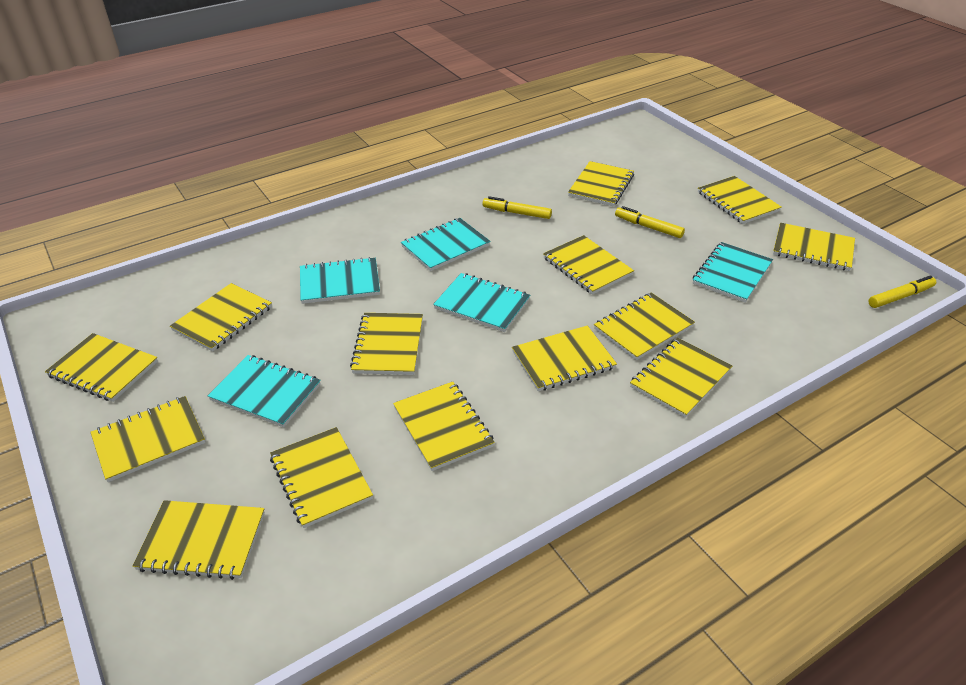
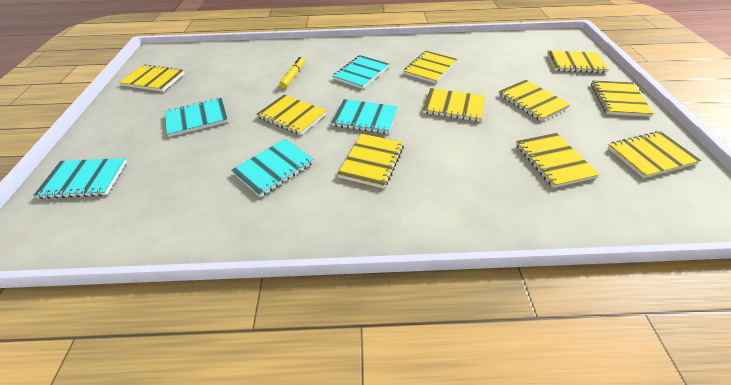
yellow marker: [483,196,552,219] [615,206,685,238] [869,275,936,308] = 3 -> [280,57,305,88] = 1
yellow notebook: [45,333,158,402] [90,396,205,482] [133,500,265,580] [170,283,272,352] [270,427,373,528] [350,313,423,375] [393,381,495,471] [512,325,617,391] [543,235,634,295] [568,161,634,206] [594,293,695,360] [630,338,732,418] [698,176,782,224] [773,223,855,271] = 14 -> [119,64,185,92] [257,95,327,135] [337,134,404,188] [403,51,457,83] [423,88,485,122] [498,80,571,121] [516,133,599,188] [547,51,609,73] [591,80,654,117] [607,131,701,178] = 10

